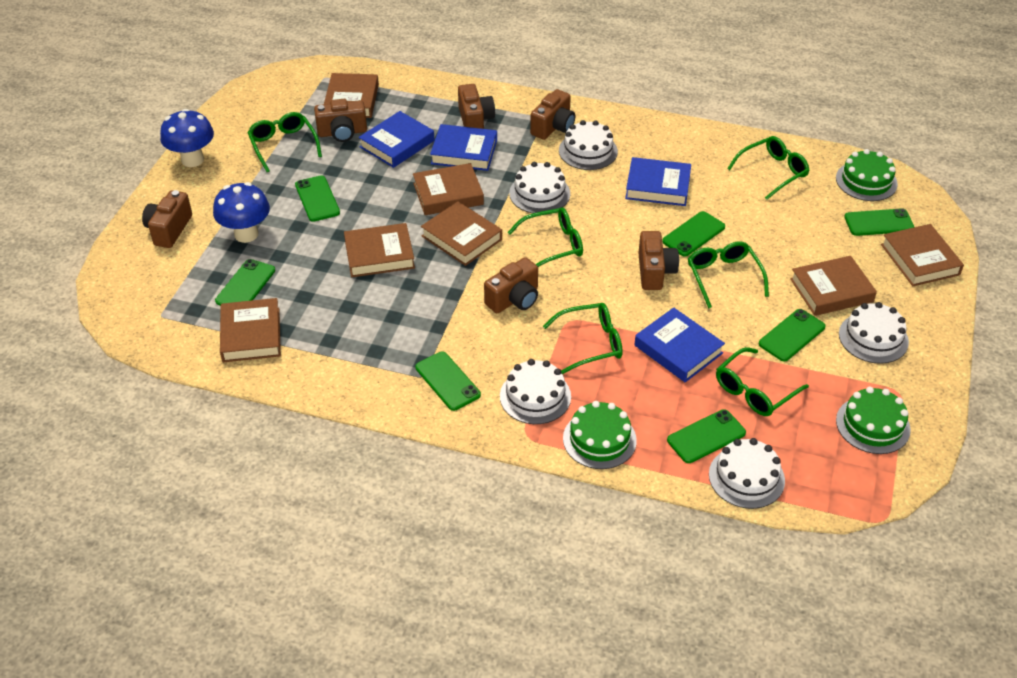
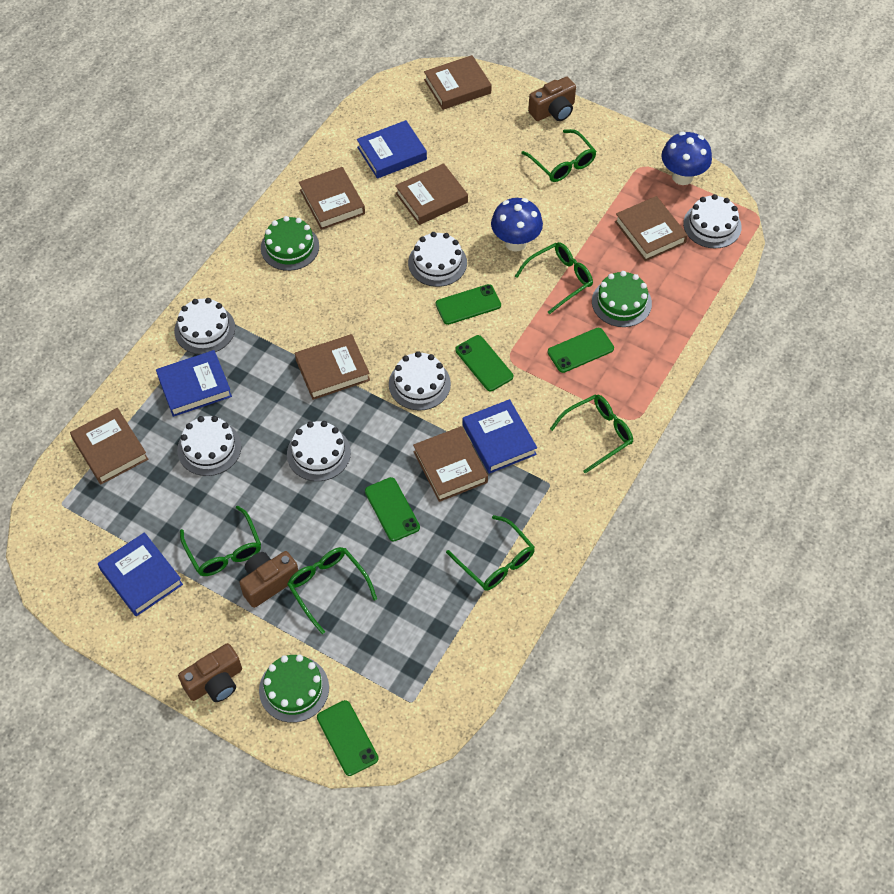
brown camera: [142,190,192,248] [314,99,367,142] [458,84,495,129] [484,257,538,313] [530,89,575,140] [638,231,679,290] = 6 -> [178,643,242,702] [239,551,298,608] [528,76,576,121] = 3
green phone: [215,259,275,306] [295,176,340,222] [415,352,481,411] [662,211,725,257] [667,409,746,463] [759,309,826,361] [844,208,914,236] = 7 -> [317,700,378,776] [365,477,420,542] [436,284,501,325] [455,335,513,391] [548,328,614,373] = 5
white cake: [500,359,571,424] [509,162,570,213] [559,120,618,170] [709,438,785,509] [839,302,909,364] = 5 -> [174,298,235,354] [177,416,242,476] [287,421,351,481] [389,351,451,410] [408,232,467,287] [683,194,742,248] = 6

